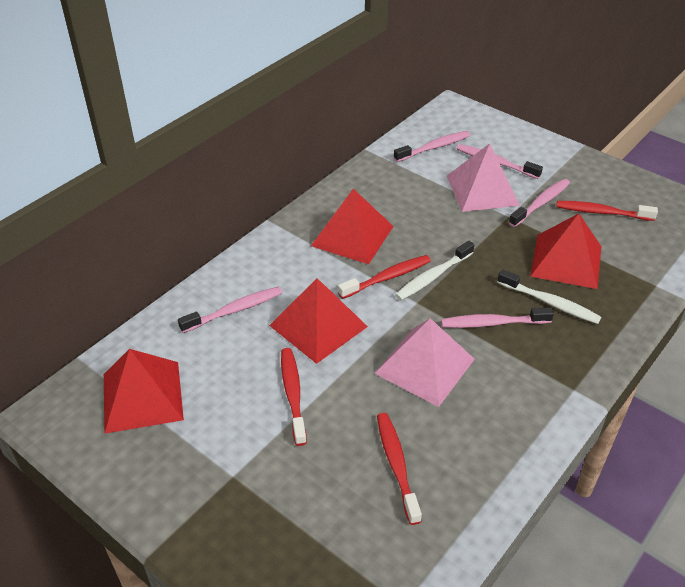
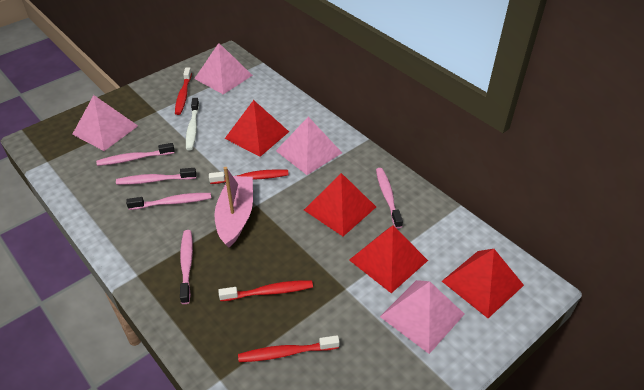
pink boat: none = 0 -> [214,167,253,248] = 1
pink pyramid: [374,318,475,407] [447,144,520,212] = 2 -> [72,95,138,151] [194,43,253,95] [276,117,342,175] [380,280,465,354] = 4
white toothbrush: [395,241,474,300] [497,269,601,324] = 2 -> [186,98,199,150] = 1

